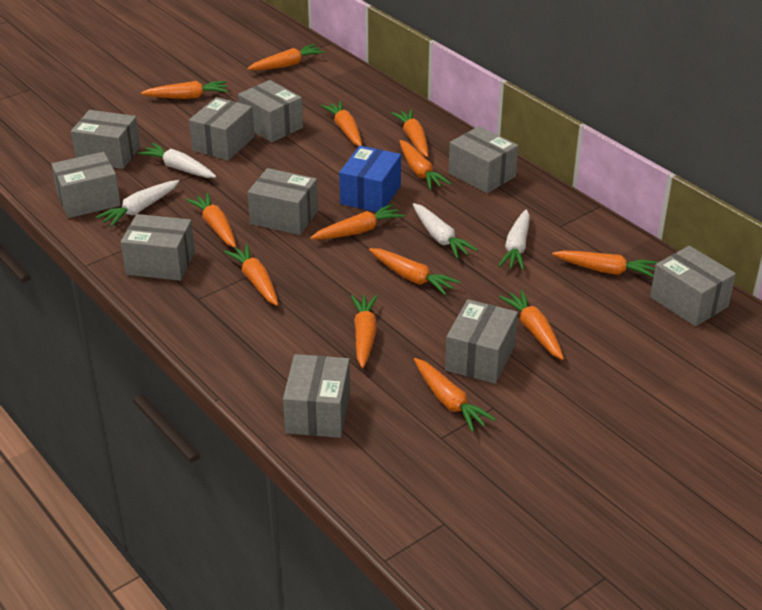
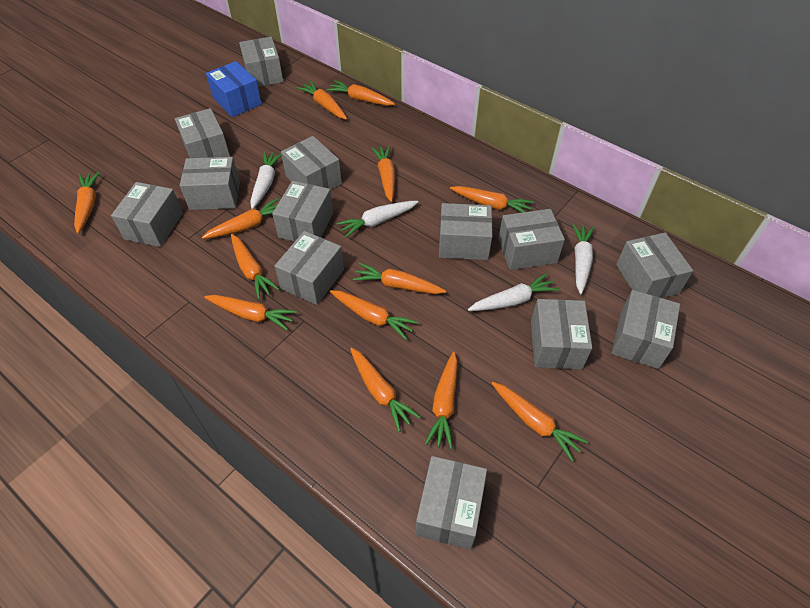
grey box: [51,152,121,218] [71,110,140,169] [121,214,195,281] [189,97,254,161] [238,80,303,143] [248,168,318,235] [283,354,350,438] [445,299,518,384] [449,126,518,193] [650,246,736,326] = 10 -> [111,182,183,247] [175,108,230,158] [180,157,240,210] [239,37,283,87] [272,181,333,242] [275,231,344,305] [281,136,342,190] [416,456,487,550] [439,203,492,260] [498,209,565,270] [531,299,592,369] [611,290,680,369] [616,232,693,298] = 13

